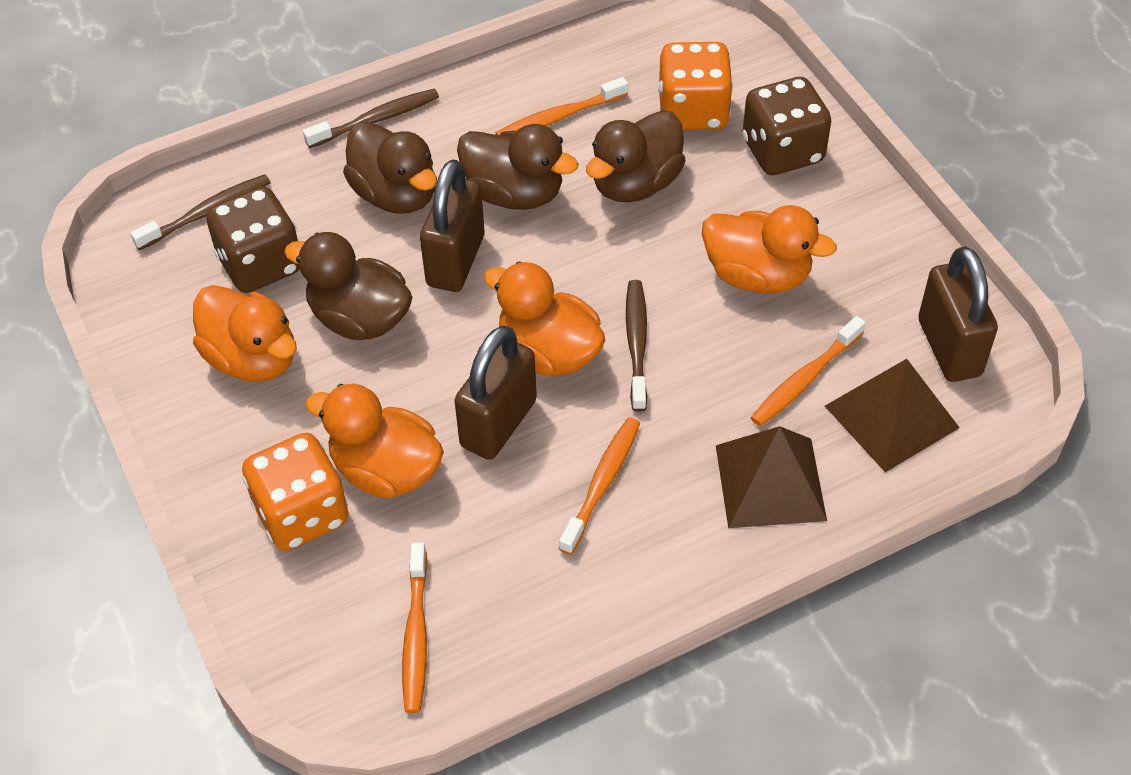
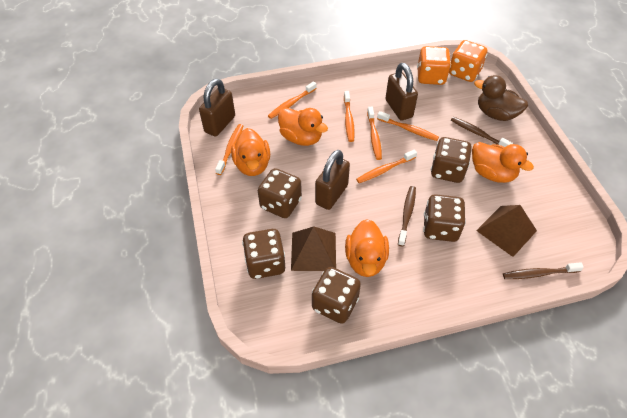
brown dice: [206,187,300,293] [743,77,831,175] = 2 -> [242,229,285,279] [258,168,302,218] [312,267,361,324] [423,194,466,242] [431,137,472,183] = 5
brown duck: [284,232,412,340] [343,121,437,214] [457,124,579,210] [586,110,685,202] = 4 -> [474,75,528,121] = 1
orange toothbrush: [402,542,428,713] [496,77,628,135] [559,417,640,555] [751,316,866,426] = 4 -> [215,124,243,175] [268,81,317,119] [344,91,355,142] [356,150,417,183] [367,107,382,160] [377,111,439,141] = 6

